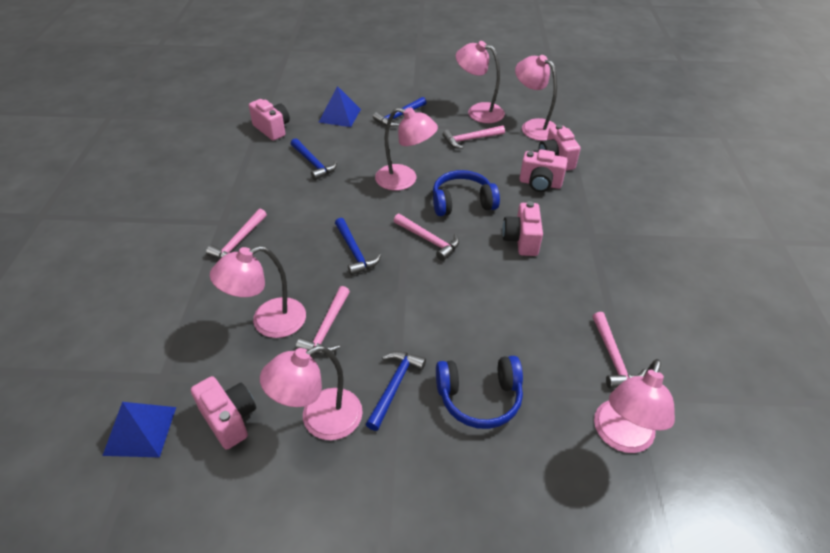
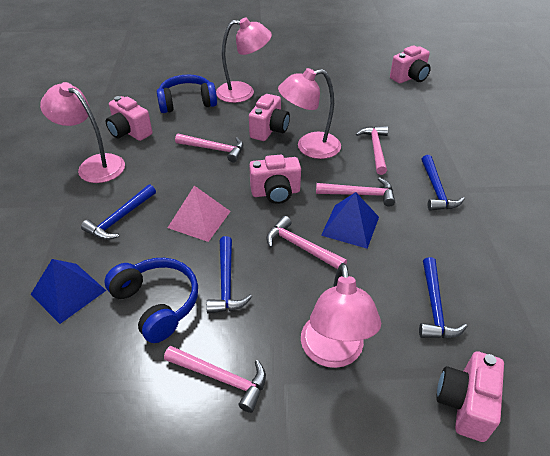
pink lamp: [210,246,306,338] [260,346,363,440] [375,107,438,191] [456,41,505,123] [515,55,557,141] [594,359,675,453] = 6 -> [40,82,125,183] [216,17,272,103] [278,68,341,159] [301,263,381,368] = 4
pink pyramid: none = 0 -> [168,186,231,242] = 1

